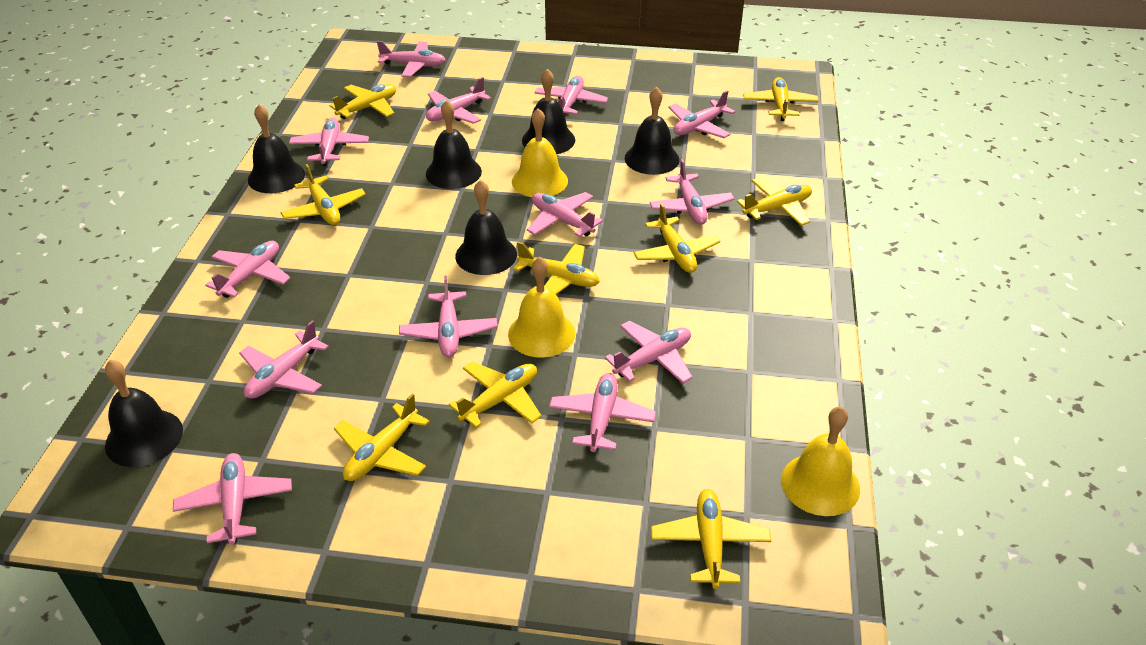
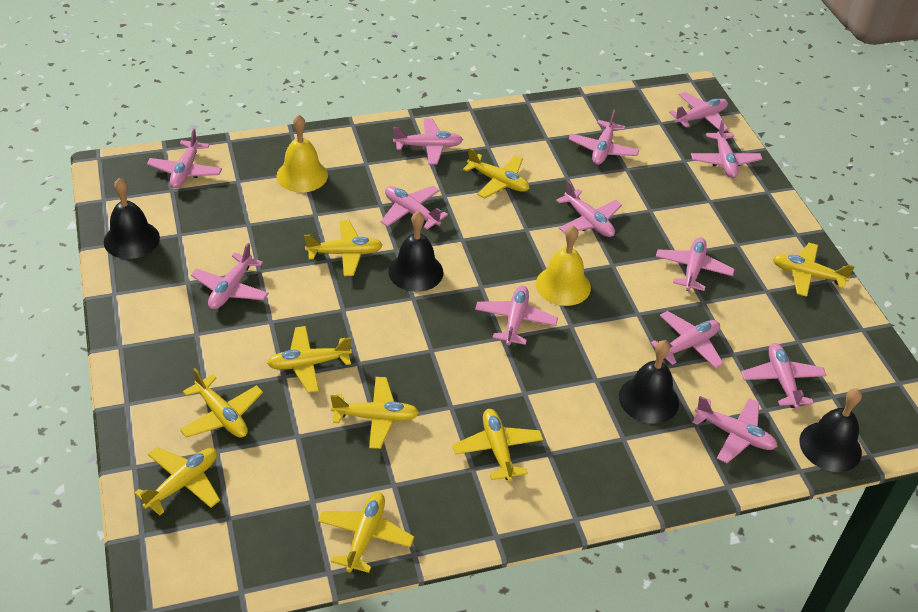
black bell: [105,360,183,467] [248,104,305,193] [426,100,482,189] [455,180,517,275] [522,69,575,154] [625,87,680,175] = 6 -> [104,178,160,259] [388,211,444,292] [619,340,679,424] [799,388,862,472] = 4
yellow bell: [508,256,575,358] [512,108,568,197] [781,406,860,516] = 3 -> [276,115,328,192] [536,226,591,306] = 2

